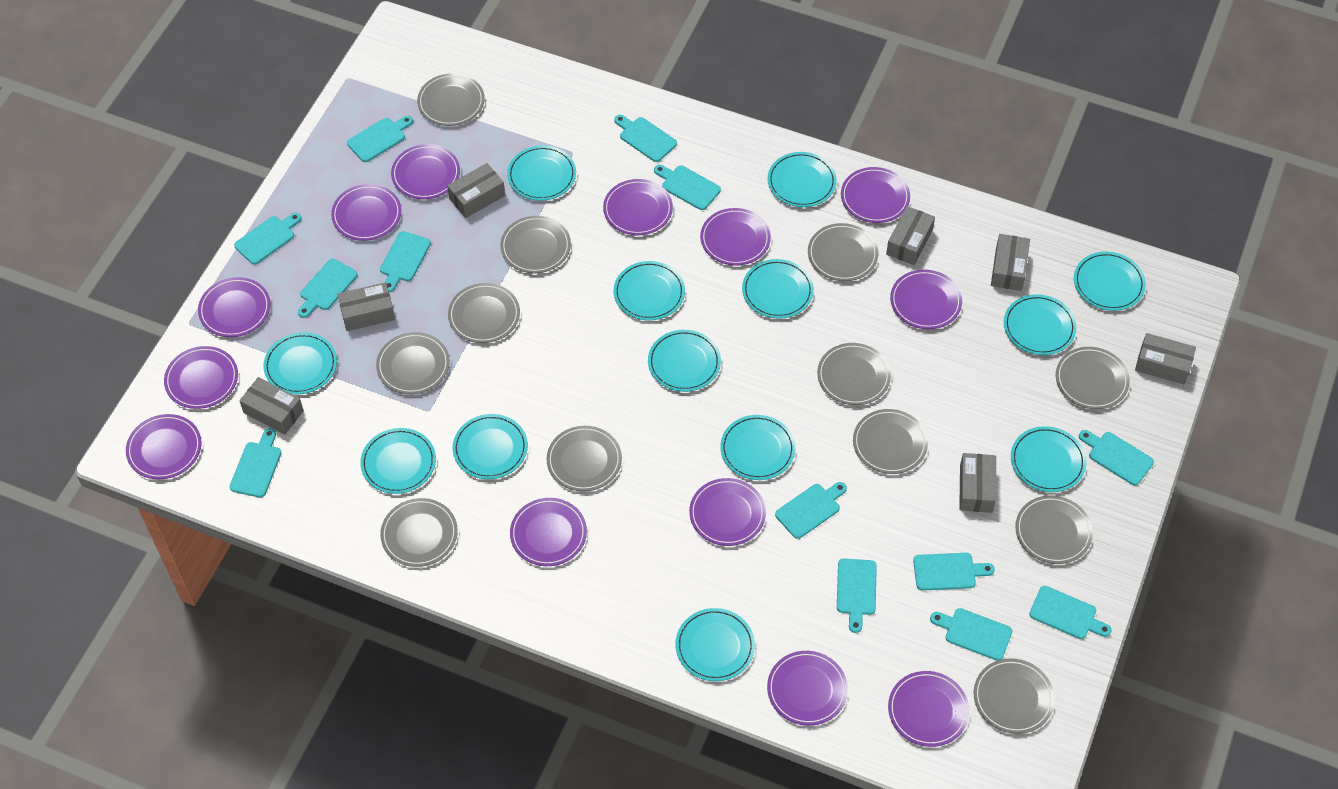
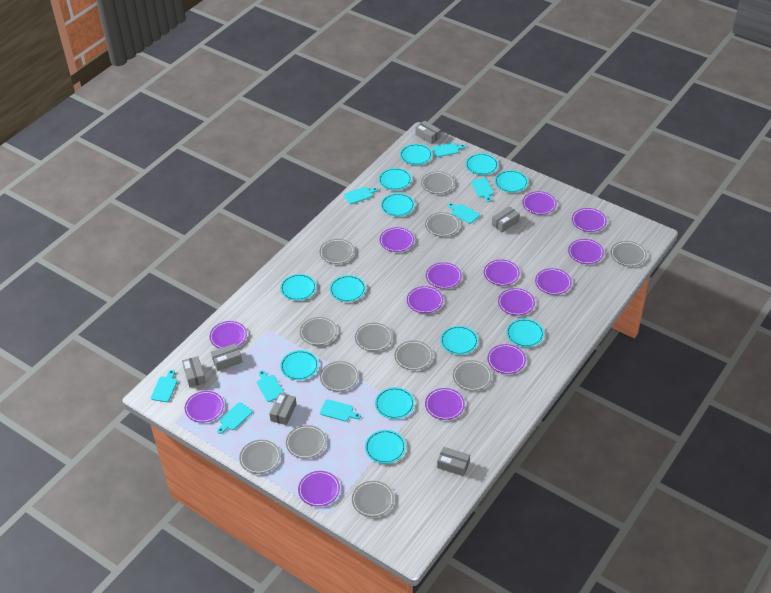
grey box: [239,377,304,434] [337,282,395,331] [447,163,505,218] [886,206,935,265] [959,453,996,513] [991,234,1030,291] [1135,333,1196,384] = 7 -> [182,356,206,388] [211,343,242,371] [269,393,297,425] [415,121,441,144] [437,447,470,476] [492,206,520,232] = 6
purple plate: [126,414,202,480] [164,346,238,409] [198,277,270,337] [331,184,401,241] [391,144,460,199] [510,498,587,566] [603,179,673,235] [689,478,766,546] [700,208,771,266] [767,651,848,726] [841,167,910,223] [888,671,969,747] [890,269,962,329] = 13 -> [185,391,224,423] [209,321,247,349] [298,471,340,507] [379,227,414,252] [407,286,443,313] [425,388,465,420] [426,262,462,289] [484,259,520,286] [487,344,526,374] [498,288,535,316] [522,191,556,215] [535,268,572,295] [568,239,604,264] [572,208,607,232] = 14
turquoise cutting board: [230,428,281,498] [234,213,302,265] [298,259,358,318] [347,116,413,162] [380,231,431,292] [614,115,677,162] [654,165,721,210] [775,482,847,539] [837,558,877,633] [913,553,994,591] [930,608,1012,660] [1029,586,1112,639] [1079,430,1154,485] = 13 -> [151,370,178,402] [217,402,252,434] [257,370,285,402] [320,399,361,422] [344,187,378,204] [432,143,466,157] [448,203,480,224] [471,178,494,202] = 8
turquoise plate: [263,332,337,395] [360,428,436,494] [453,414,528,479] [507,145,576,201] [614,261,685,320] [648,330,721,392] [676,608,755,681] [720,415,795,480] [742,259,814,319] [767,152,837,207] [1004,294,1076,355] [1011,426,1086,492] [1074,252,1146,311] = 13 -> [280,274,316,301] [280,350,319,380] [330,275,366,302] [365,430,406,464] [375,387,415,419] [379,168,412,190] [381,193,415,216] [400,144,432,165] [440,326,478,355] [466,153,498,175] [495,170,528,193] [506,318,544,347] = 12

